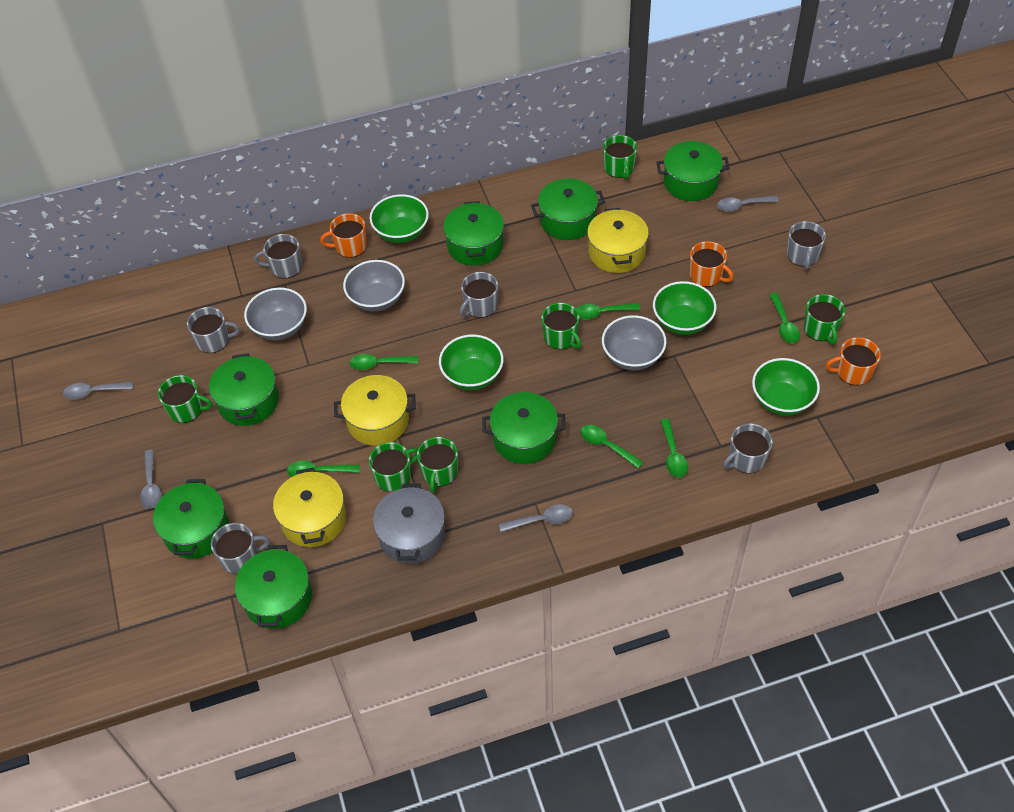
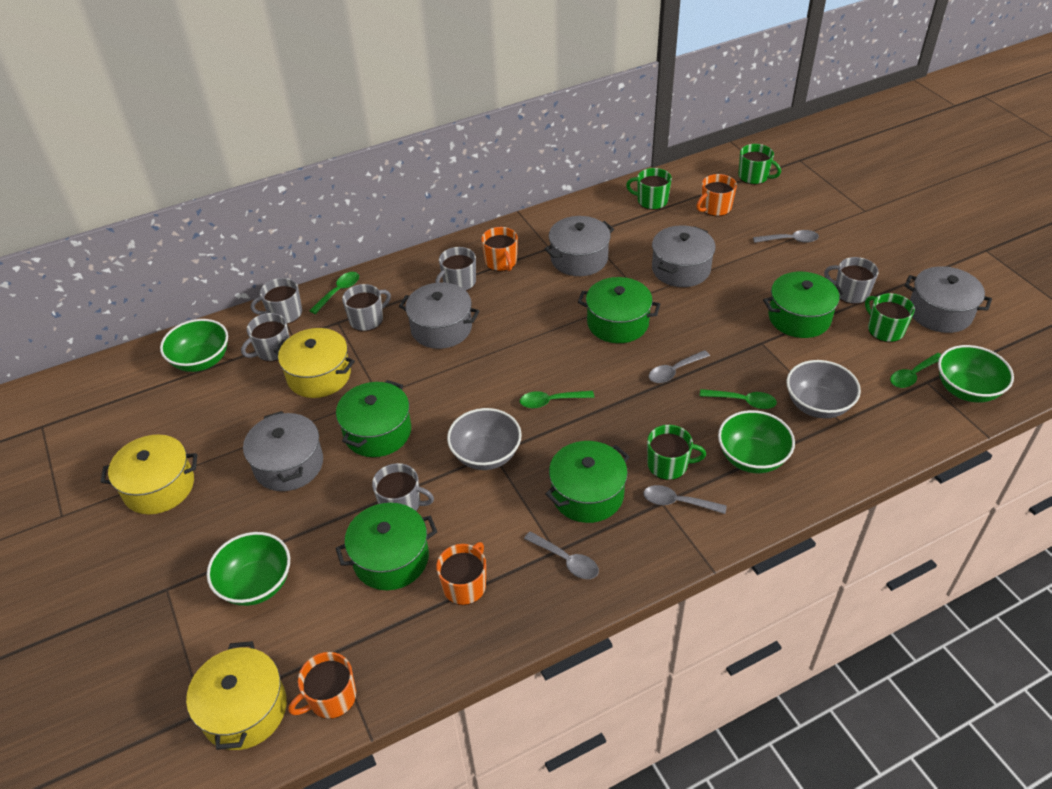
green mug: [158,375,212,423] [369,442,418,492] [417,437,458,493] [541,303,581,350] [603,135,637,179] [804,294,845,344] = 6 -> [626,168,672,210] [647,425,706,480] [738,144,781,185] [865,293,915,342] = 4
green pot: [153,479,229,559] [209,353,279,426] [235,545,312,629] [443,201,504,266] [482,392,566,464] [531,178,605,240] [656,141,730,201] = 7 -> [335,503,437,590] [336,380,411,457] [545,441,630,523] [578,277,660,343] [763,272,846,338] = 5
green spoon: [287,461,360,477] [350,354,418,370] [576,303,640,320] [580,425,643,469] [660,419,688,477] [769,293,800,343] = 6 -> [310,272,359,314] [520,391,594,408] [699,389,777,409] [890,353,941,388] = 4
grey bowl: [244,288,307,340] [343,260,405,312] [602,315,667,370] = 3 -> [447,408,522,470] [787,360,861,418] = 2
grey pot: [373,484,445,564] = 1 -> [243,411,323,491] [399,283,479,349] [544,216,614,276] [652,225,716,287] [905,266,992,333] = 5
orange mug: [320,213,367,258] [690,241,734,287] [826,337,881,385] = 3 -> [288,652,356,719] [436,542,486,605] [481,227,518,272] [696,174,737,216] = 4

